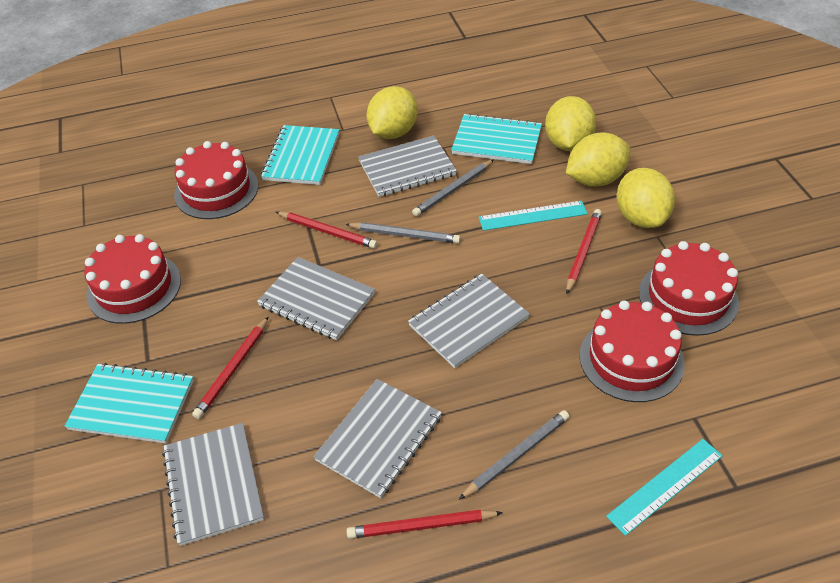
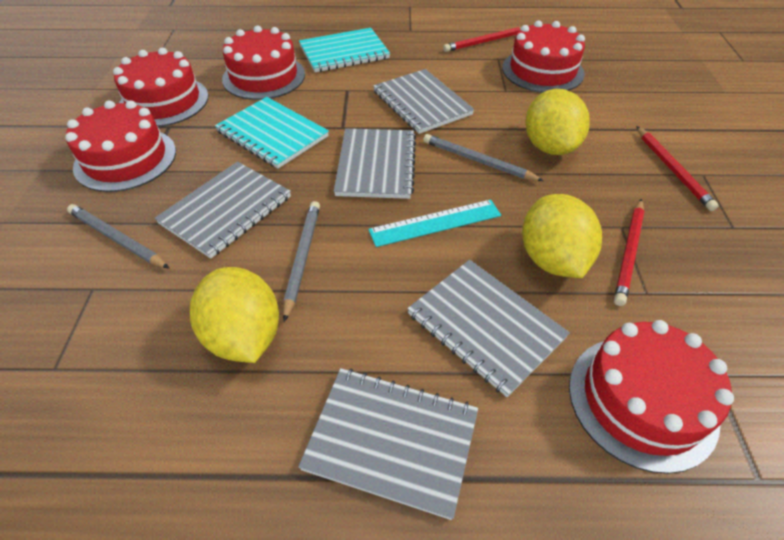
red cake: [84,234,181,324] [174,141,258,219] [579,300,685,402] [639,241,739,336] = 4 -> [65,100,176,192] [113,48,208,127] [222,26,305,100] [502,20,585,93] [569,320,734,474] = 5
red pencil: [192,316,269,419] [276,212,378,249] [347,510,503,539] [566,209,602,294] = 4 -> [443,27,521,52] [614,199,644,306] [636,126,719,211] = 3
turquoise notebook: [65,363,194,443] [261,125,339,185] [451,113,542,164] = 3 -> [215,97,329,169] [299,28,390,72] = 2
turquoise ruler: [479,201,588,231] [606,439,723,536] = 2 -> [368,199,501,247] = 1
yellow lemon: [367,86,418,139] [545,96,596,151] [566,132,630,187] [617,168,675,228] = 4 -> [190,267,279,363] [522,194,602,278] [525,89,590,155] = 3

